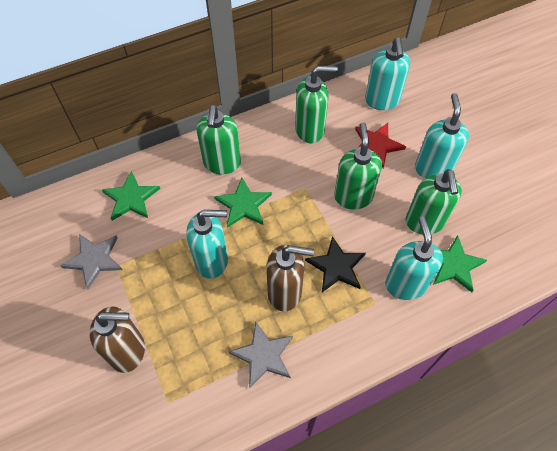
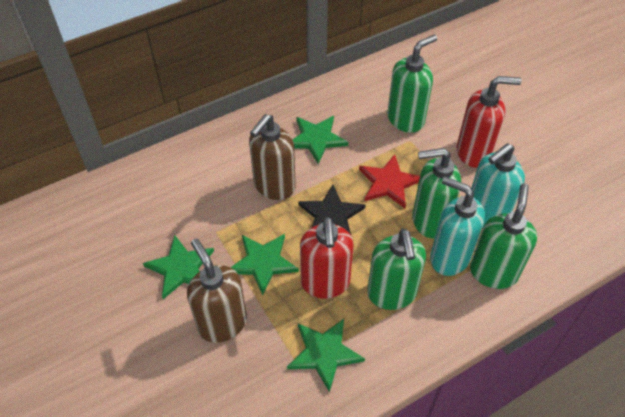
green star: [102,171,160,221] [214,178,272,228] [433,235,487,292] = 3 -> [143,235,214,299] [231,234,299,295] [287,319,365,393] [292,116,348,164] = 4
grey star: [60,234,123,289] [228,321,293,388] = 2 -> none = 0
red soap dispenser: none = 0 -> [300,217,353,299] [457,76,522,168] = 2
turquoise soap dispenser: [186,210,228,279] [365,37,410,110] [385,217,443,300] [415,93,469,178] = 4 -> [430,177,485,276] [471,143,525,228] = 2

